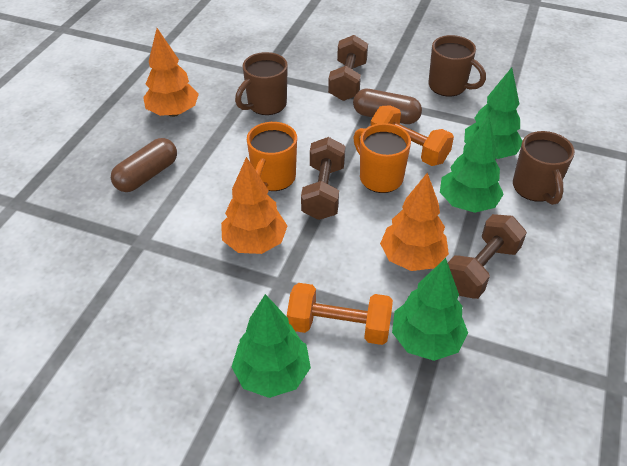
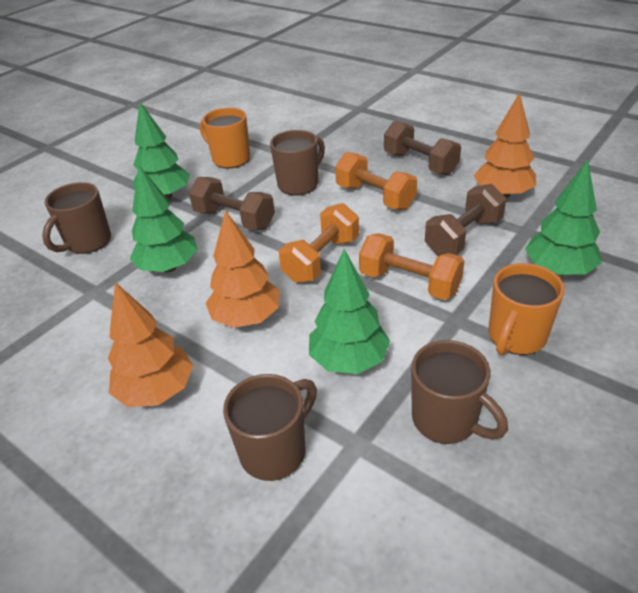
brown capsule: [111,138,177,192] [353,89,422,124] = 2 -> none = 0
brown mug: [235,52,288,115] [429,35,486,97] [513,131,575,205] = 3 -> [42,182,111,254] [223,374,317,481] [270,130,325,195] [411,340,508,444] = 4
orange dumbbell: [287,283,393,345] [370,105,454,166] = 2 -> [279,203,359,283] [335,152,417,210] [359,233,464,300] = 3

